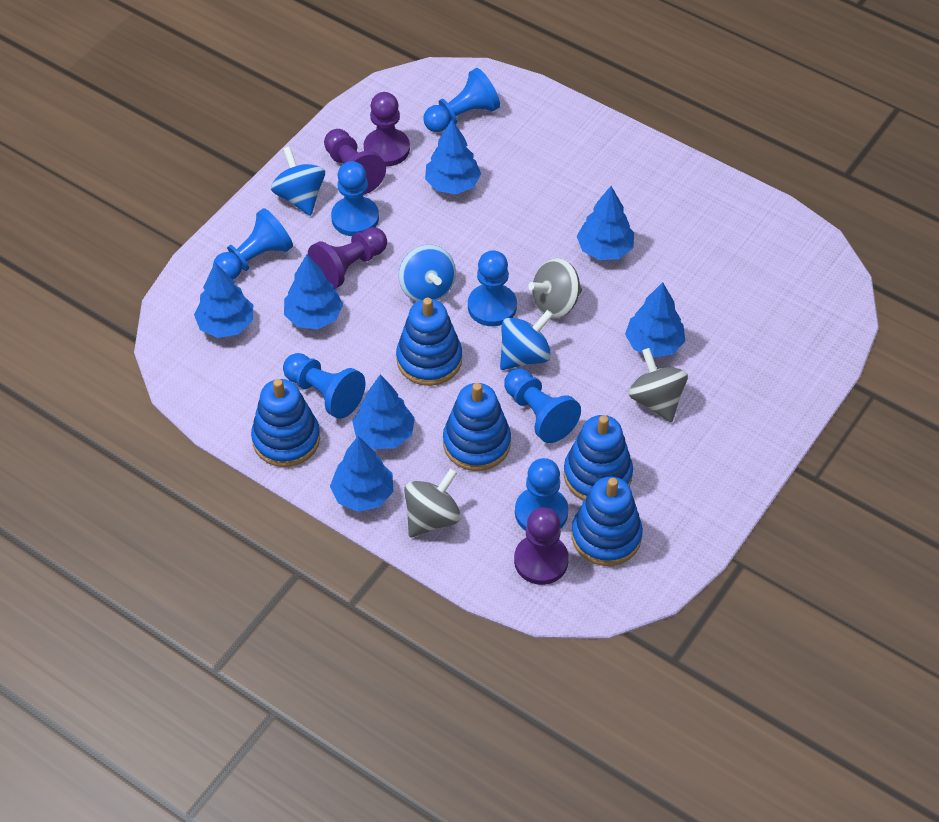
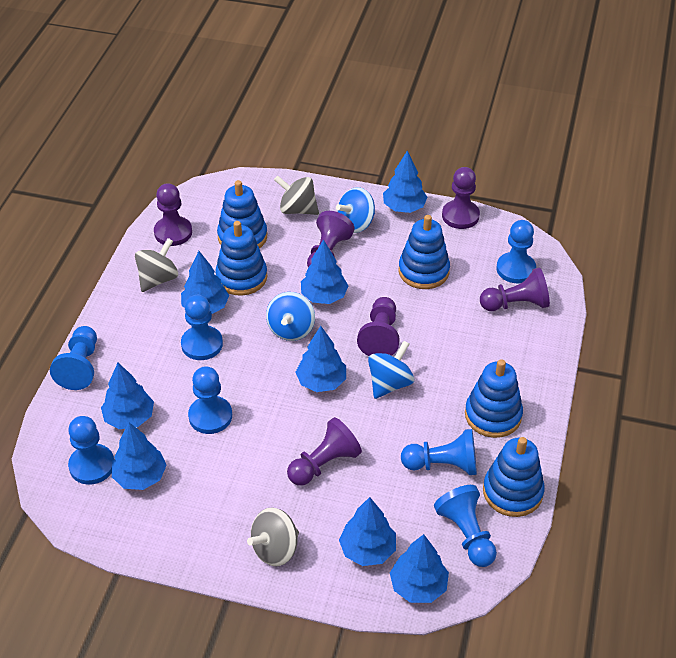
blue tree: [194,263,253,338] [284,254,343,329] [330,436,394,512] [352,374,415,449] [425,120,481,194] [577,186,634,260] [625,282,685,358] = 7 -> [101,363,154,429] [112,422,167,490] [181,251,229,314] [296,326,346,392] [301,239,348,304] [339,497,396,566] [383,150,427,213] [390,534,449,603] = 8
purple pawn: [308,227,387,289] [324,129,386,195] [364,92,410,167] [514,507,569,585] = 4 -> [154,183,192,246] [287,417,362,485] [307,211,355,268] [357,297,400,356] [442,167,480,229] [480,268,550,311] = 6

